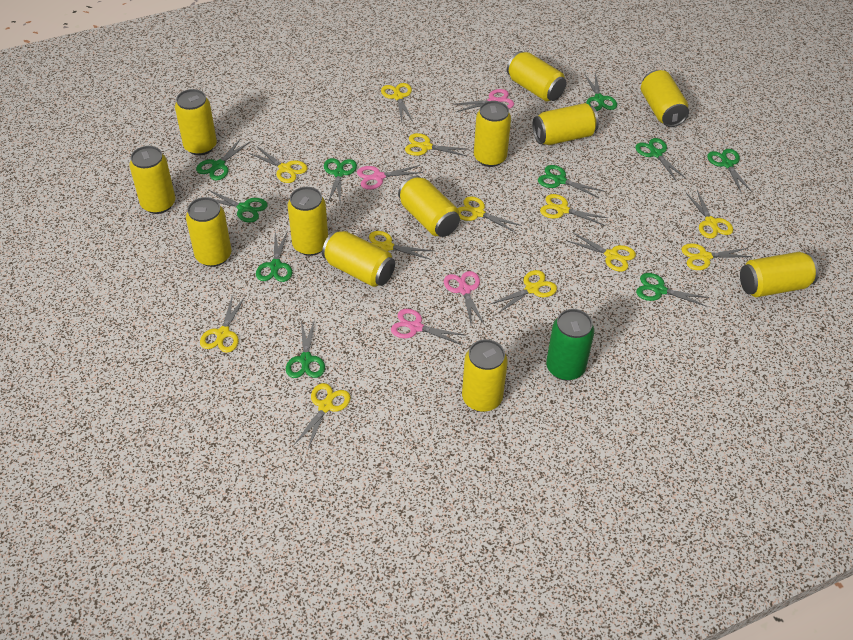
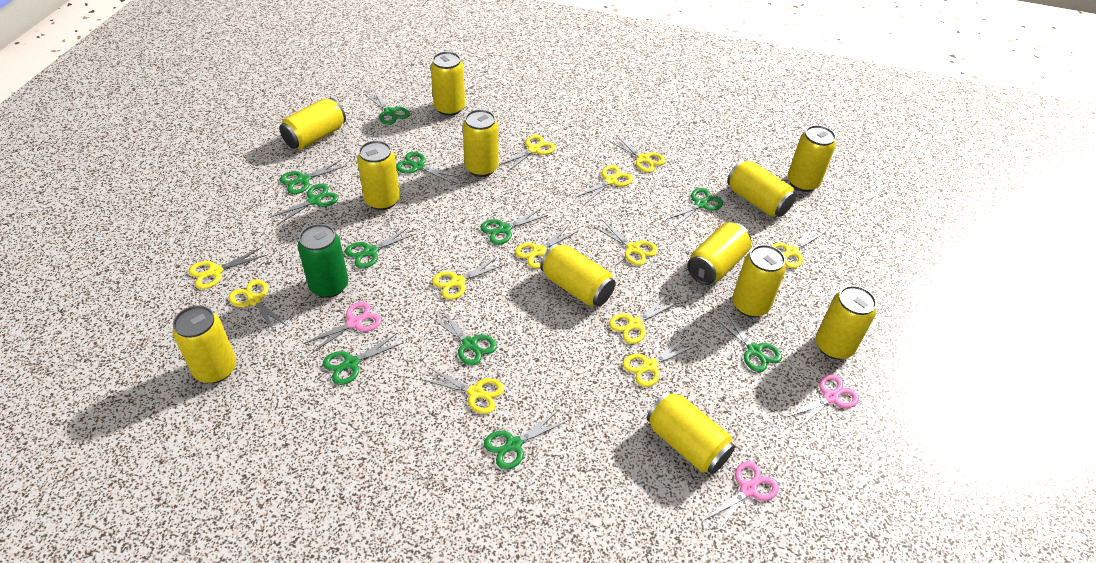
green scissors: [196,138,250,180] [209,190,268,223] [256,231,292,282] [286,319,325,378] [324,158,357,202] [538,165,603,198] [585,73,617,111] [635,138,686,181] [636,273,710,307] [707,149,752,192] = 10 -> [270,184,339,225] [280,160,347,194] [323,333,404,385] [345,227,415,269] [364,89,410,125] [396,152,459,183] [430,309,497,366] [481,209,548,245] [484,411,567,470] [666,188,723,226] [715,311,782,372] = 11
pink scissors: [357,165,423,190] [391,309,464,345] [444,271,485,327] [453,89,514,112] = 4 -> [303,302,382,354] [703,461,779,532] [788,374,859,428] = 3

